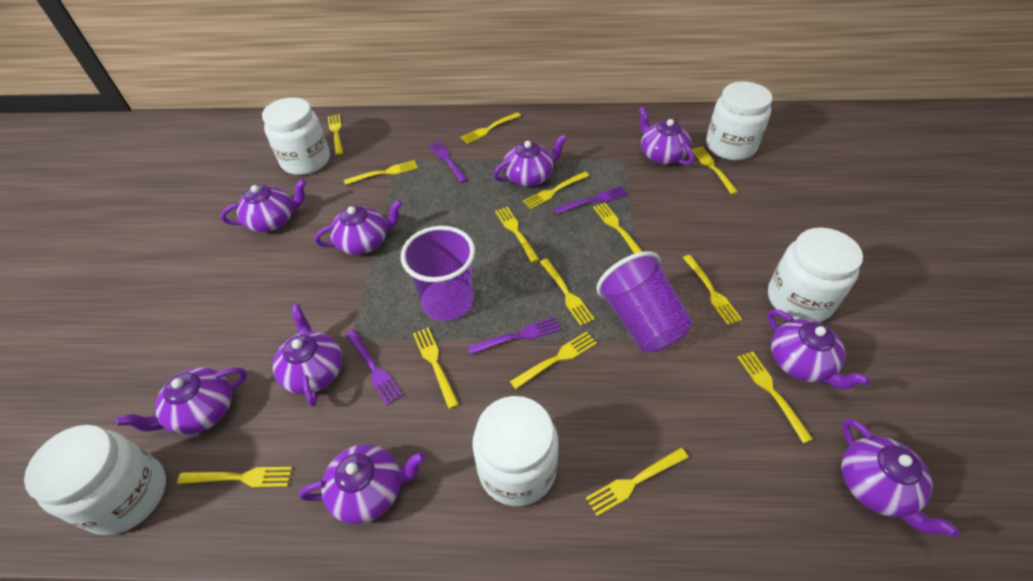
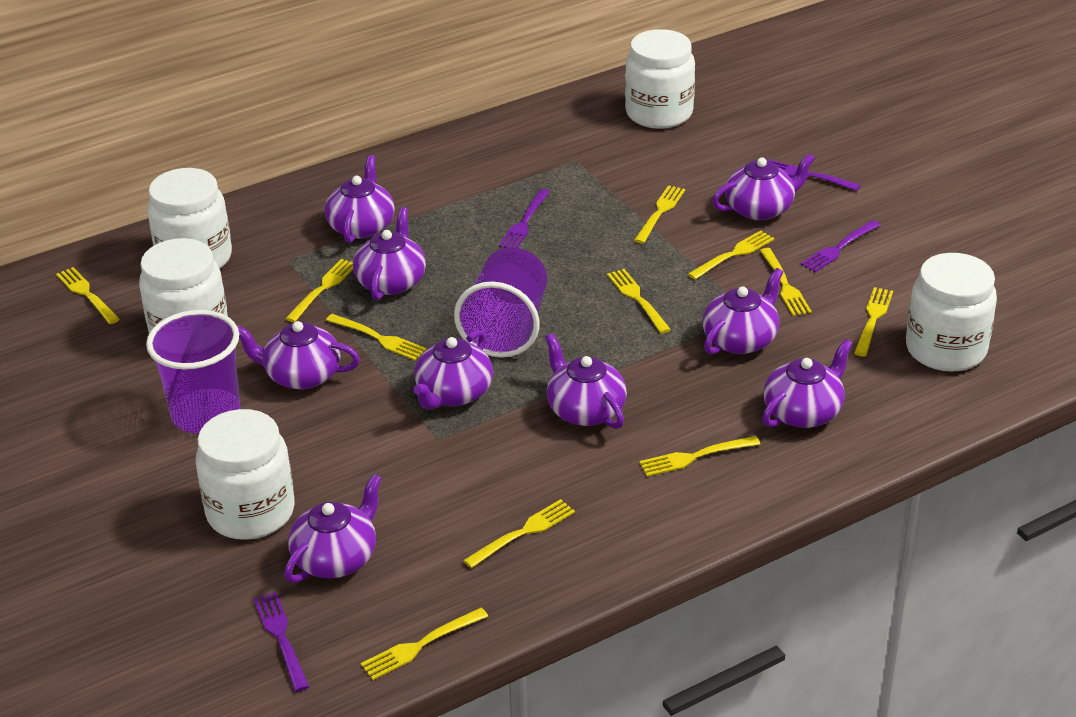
yellow fork: [177,467,292,487] [328,114,343,155] [344,160,418,185] [413,328,459,409] [460,112,521,144] [495,206,539,263] [510,332,597,389] [523,172,589,209] [540,258,595,326] [586,448,688,516] [593,203,642,254] [683,255,742,325] [691,147,738,194] [737,351,813,443] = 14 -> [56,267,120,324] [285,259,353,322] [326,314,427,360] [361,607,488,680] [463,499,575,568] [607,269,671,334] [634,185,685,244] [639,436,760,477] [688,231,774,280] [760,248,812,316] [854,287,893,357] = 11

